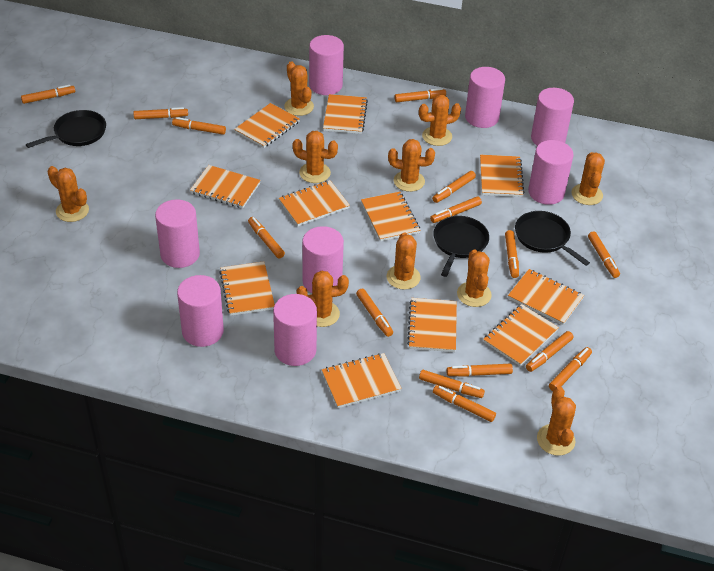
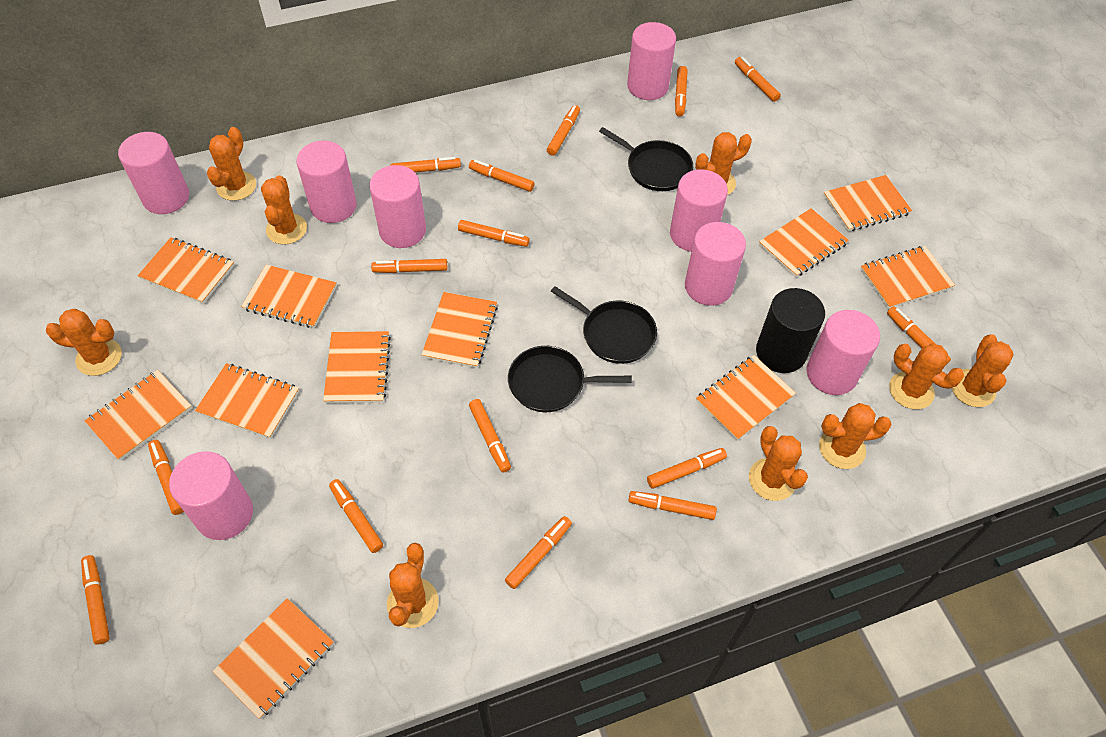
black cylinder: none = 0 -> [756,288,825,373] = 1
orange cactus: [47,166,89,222] [284,61,314,116] [293,131,338,183] [296,271,349,327] [387,233,421,290] [388,139,435,192] [419,95,461,146] [457,249,492,307] [537,386,576,456] [572,152,605,205] = 10 -> [46,309,122,376] [207,127,256,201] [261,175,307,245] [387,543,439,628] [695,132,752,195] [749,426,808,501] [819,403,892,469] [889,343,964,410] [951,334,1014,407] = 9

